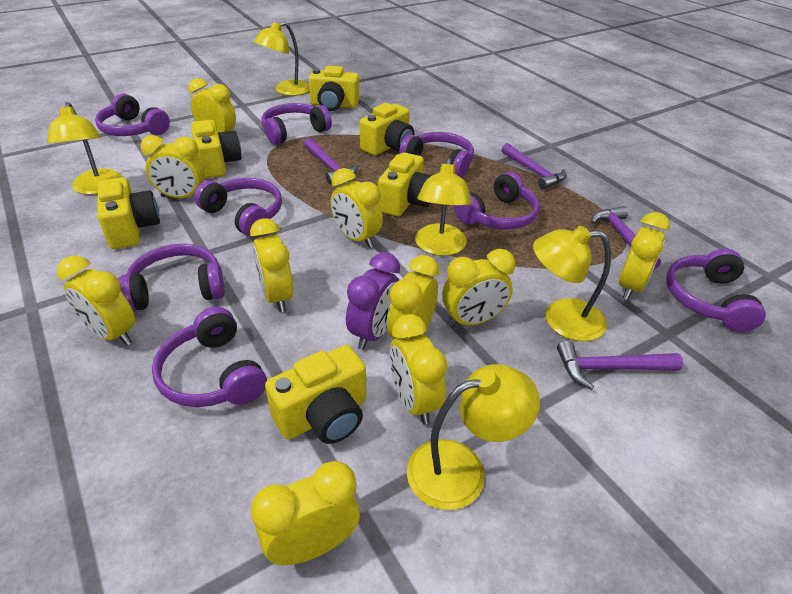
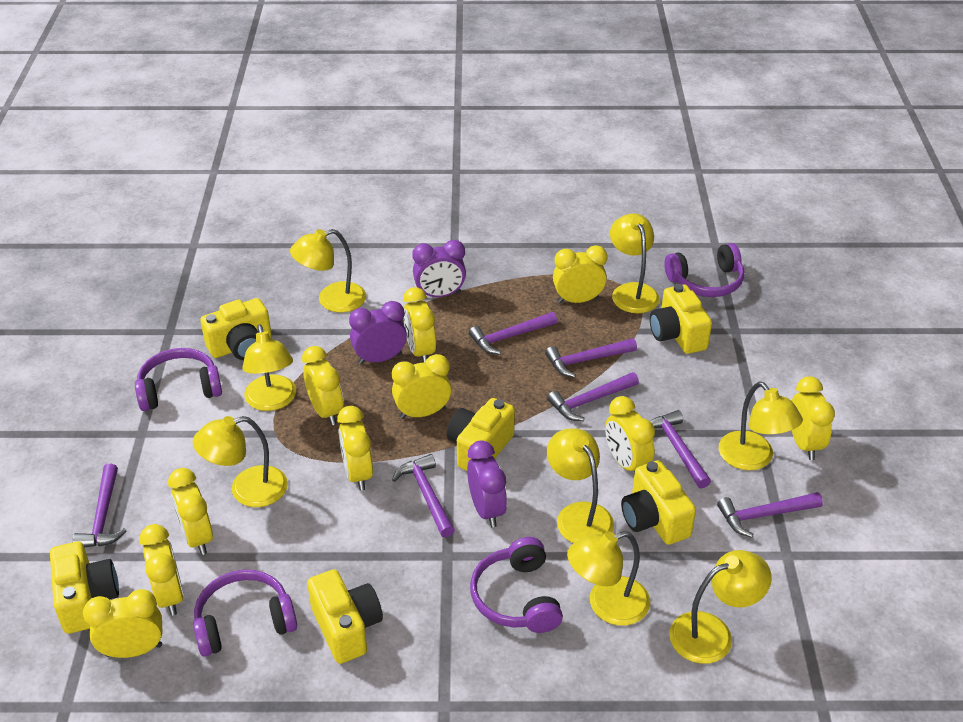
purple clock: [346,252,400,350] = 1 -> [349,301,407,365] [412,240,466,297] [467,440,507,527] = 3
purple hammer: [304,138,358,184] [501,143,567,190] [557,340,683,390] [591,206,661,269] = 4 -> [73,463,126,548] [392,454,455,537] [469,312,557,355] [545,338,637,378] [547,372,639,421] [650,410,711,489] [717,492,823,537] = 7
purple headphones: [95,94,170,136] [119,244,225,312] [152,307,267,407] [194,178,282,237] [262,103,332,145] [399,132,474,178] [454,172,539,230] [666,249,766,332] = 8 -> [135,348,222,411] [193,569,297,657] [470,537,563,633] [664,243,744,297] = 4
yellow lamp: [47,102,122,195] [254,22,310,96] [407,364,540,510] [415,158,472,256] [533,226,611,341] = 5 -> [193,416,288,507] [242,324,296,411] [290,229,366,313] [547,428,614,543] [567,531,650,626] [610,214,660,313] [669,550,772,664] [719,382,803,470] = 8

